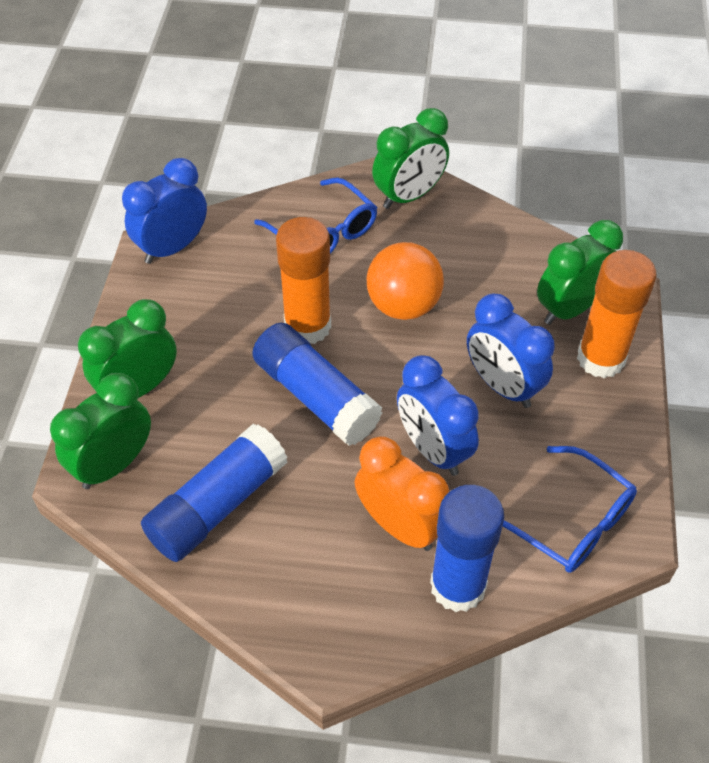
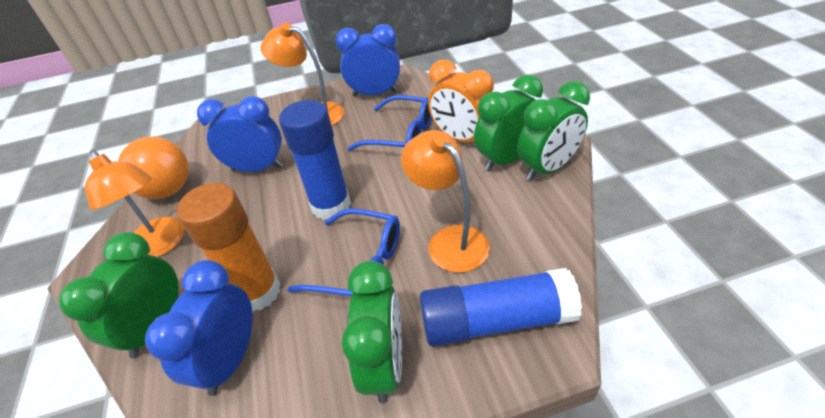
blue glue stick: [141,424,287,562] [252,323,382,446] [430,485,504,612] = 3 -> [279,100,351,220] [420,268,582,347] = 2
orange glue stick: [276,217,331,344] [577,250,656,378] = 2 -> [177,183,280,312] = 1
orange lamp: none = 0 -> [85,150,185,257] [261,23,344,125] [401,130,490,273] = 3

